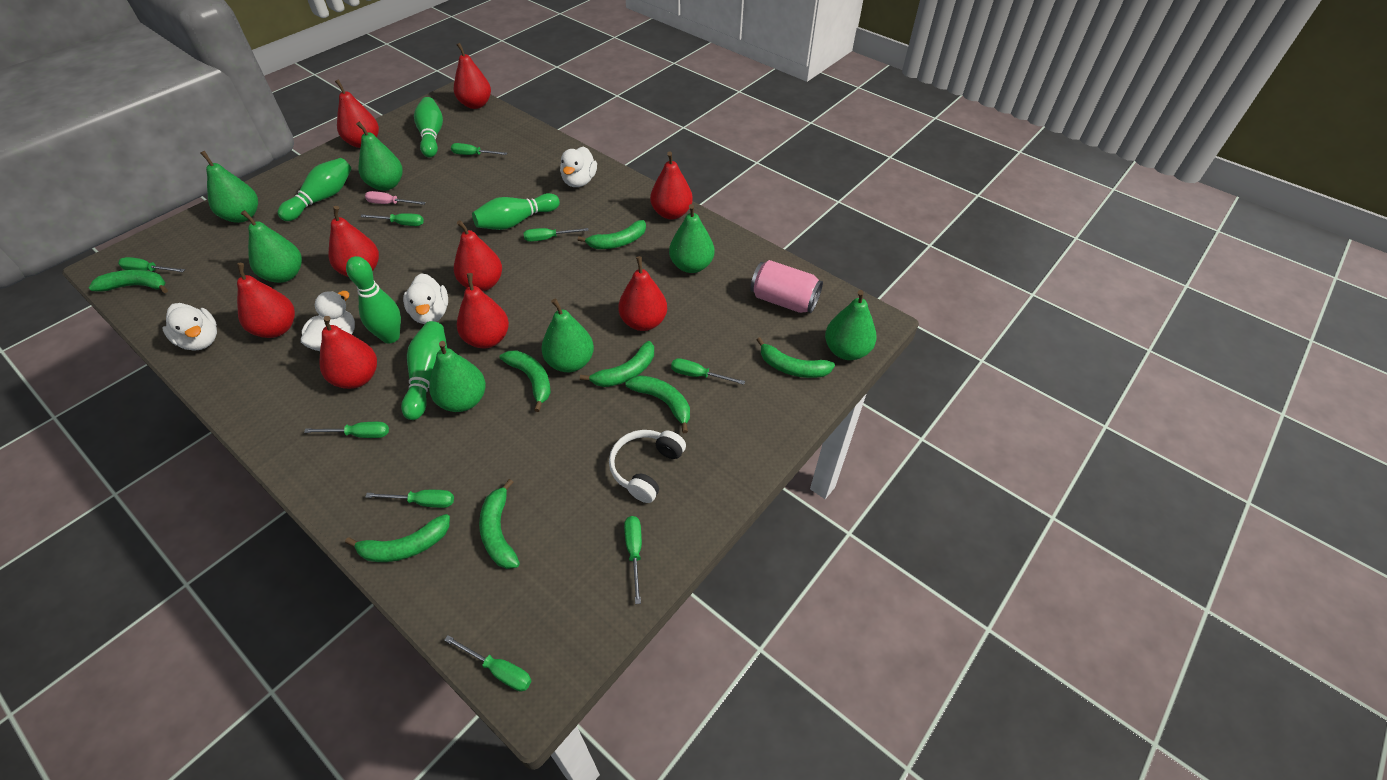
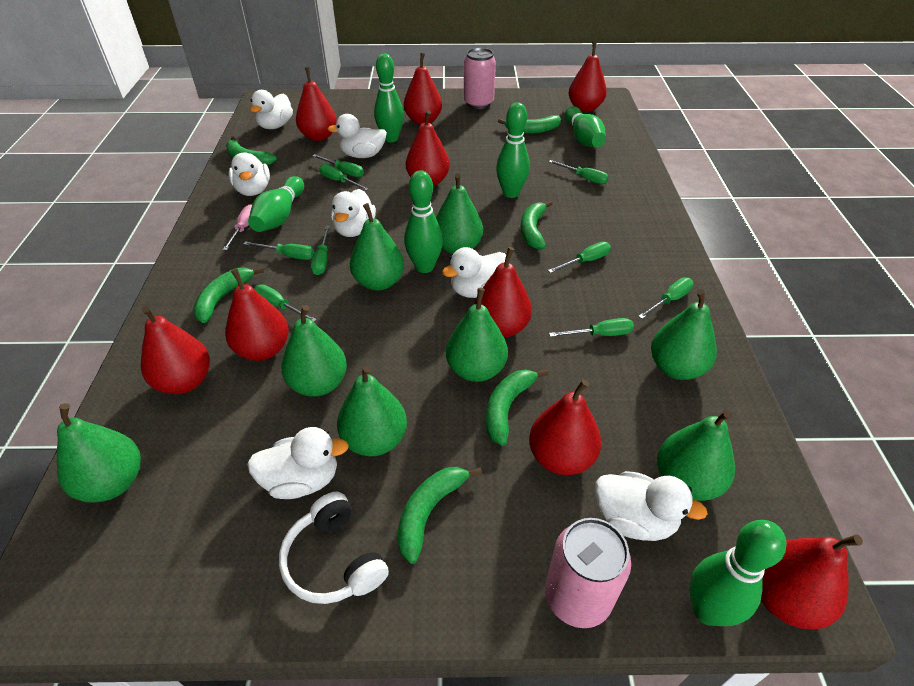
green banana: [89,270,168,293] [345,514,450,562] [479,479,520,569] [500,350,551,412] [578,220,646,249] [580,341,654,387] [625,375,690,433] [757,337,835,378] = 8 -> [193,267,264,323] [226,137,277,166] [397,467,482,564] [486,369,549,446] [498,115,561,134] [521,200,553,249] = 6
green bowling pin: [278,158,351,221] [346,256,401,343] [401,321,447,420] [414,97,443,158] [472,193,560,230] = 5 -> [248,176,304,232] [374,54,404,142] [404,170,443,273] [496,102,530,198] [565,106,606,147] [689,520,787,626] = 6
green pear: [200,151,258,223] [241,210,302,283] [356,122,403,191] [429,341,486,412] [541,298,594,372] [669,204,714,273] [825,290,877,360] = 7 -> [57,403,141,503] [281,305,347,397] [337,365,407,456] [350,203,404,290] [436,173,483,254] [446,288,508,382] [651,289,717,380] [657,410,735,501] = 8
pink can: [750,260,823,313] = 1 -> [464,48,496,109] [545,518,631,628] = 2
white duck: [162,303,217,351] [301,291,355,351] [403,273,448,324] [560,146,597,187] = 4 -> [229,153,270,196] [247,427,349,499] [250,90,293,129] [328,114,387,158] [331,189,376,237] [442,247,506,298] [595,471,708,541] = 7

